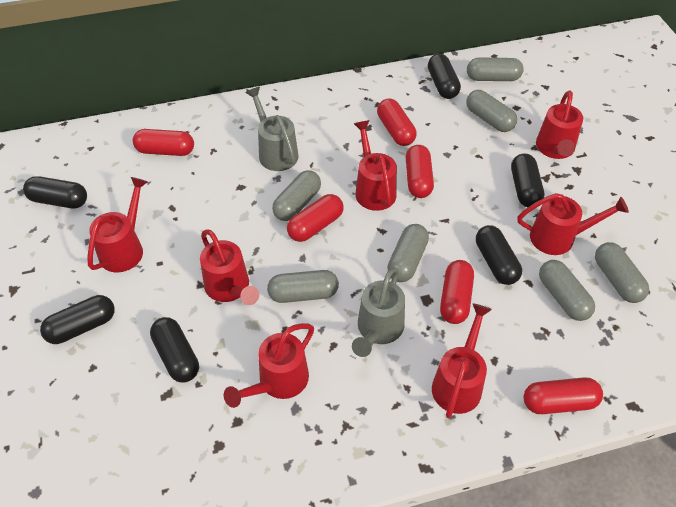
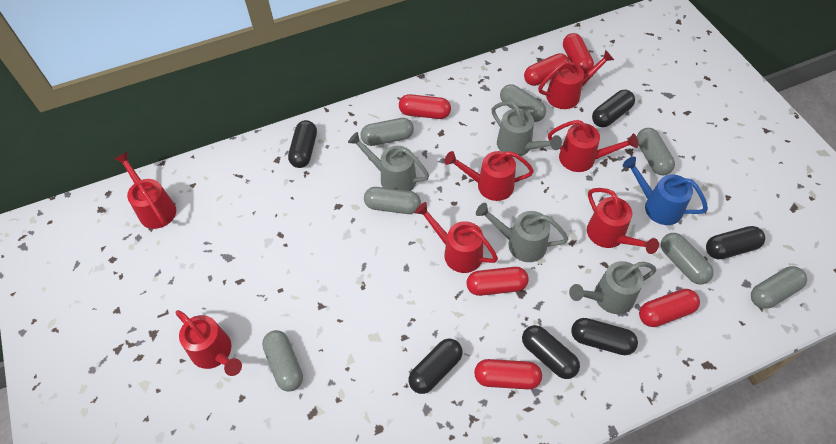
blue watering can: none = 0 -> [623,157,708,225] = 1
grey watering can: [245,87,299,171] [352,267,405,357] = 2 -> [348,132,429,191] [476,203,568,262] [491,101,562,157] [569,261,656,314] = 4

